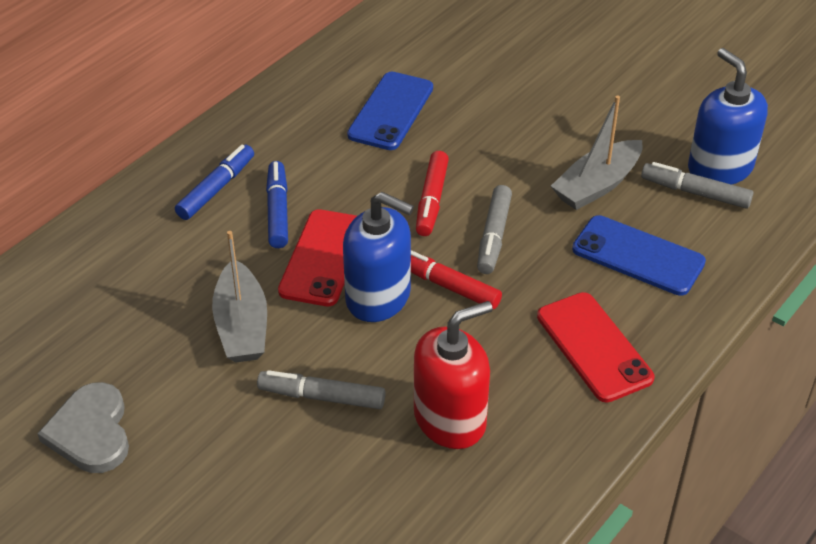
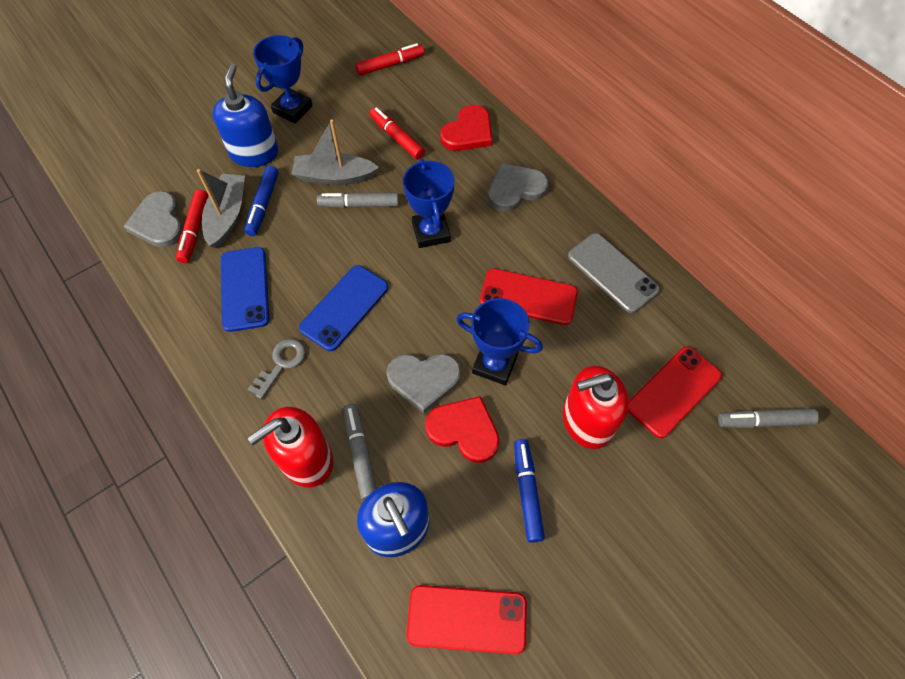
blue trophy: none = 0 -> [253,35,313,123] [403,159,455,248] [456,298,543,385] = 3
grey heart: [37,382,129,473] = 1 -> [123,191,183,248] [386,354,461,413] [488,163,548,212] = 3
grey key: none = 0 -> [248,339,306,399] = 1
grey phone: none = 0 -> [568,233,660,313] = 1
red heart: none = 0 -> [425,396,499,463] [440,105,492,151] = 2
red marker: [411,250,502,309] [416,151,449,236] = 2 -> [176,190,208,263] [355,43,424,76] [369,107,425,159] = 3
red phone: [278,209,357,306] [537,292,654,403] = 2 -> [407,585,527,654] [480,269,578,325] [628,347,722,438] = 3
red soap dispenser: [414,301,493,449] = 1 -> [248,407,333,488] [563,366,629,449] = 2

